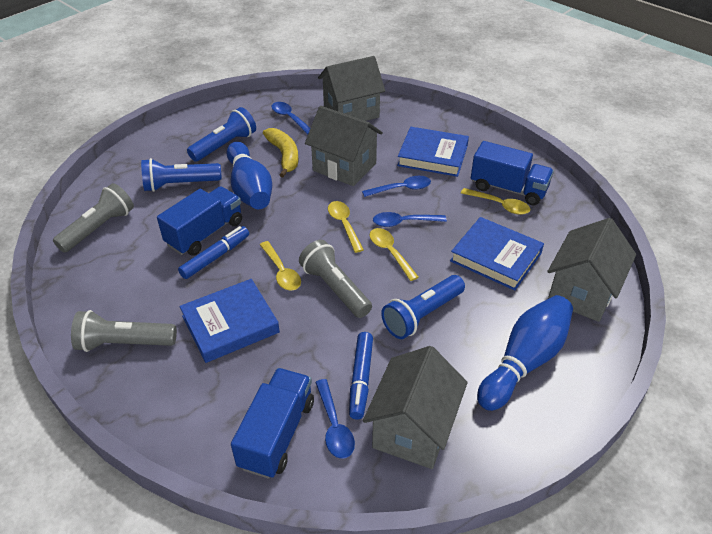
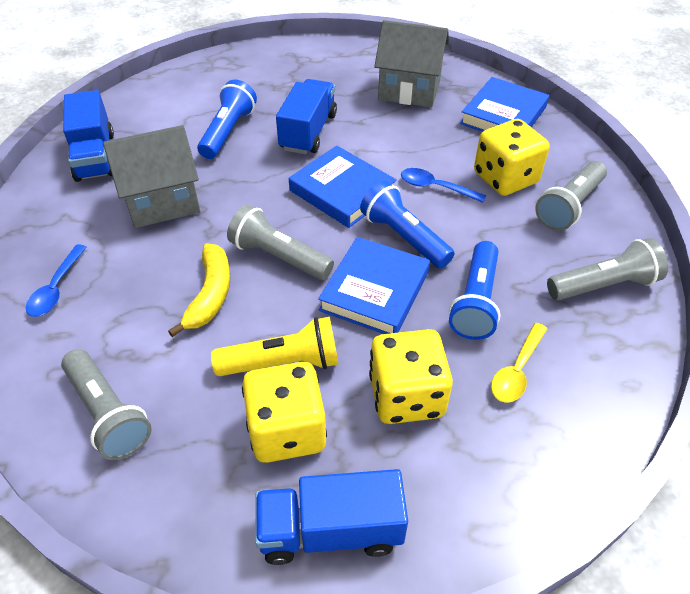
blue bowling pin: [226,142,272,209] [477,295,573,411] = 2 -> none = 0
blue marker: [178,226,249,279] [349,332,373,419] = 2 -> none = 0
blue spoon: [272,102,310,134] [315,379,355,459] [362,176,431,197] [373,212,447,227] = 4 -> [26,244,87,317] [401,168,486,203] = 2
grey flashlight: [53,183,134,253] [71,310,177,352] [299,240,372,318] = 3 -> [61,349,151,460] [227,204,334,280] [535,161,607,231] [547,238,668,300] = 4
grey house: [305,106,383,186] [318,56,385,121] [363,346,468,469] [547,218,636,322] = 4 -> [103,125,200,228] [374,20,449,107] = 2
yellow dice: none = 0 -> [242,362,327,463] [369,329,453,424] [474,119,549,196] = 3
yellow flashlight: none = 0 -> [211,317,339,376] = 1
yellow spoon: [260,241,301,291] [328,201,364,253] [369,228,419,281] [461,188,530,215] = 4 -> [491,323,547,403] = 1

